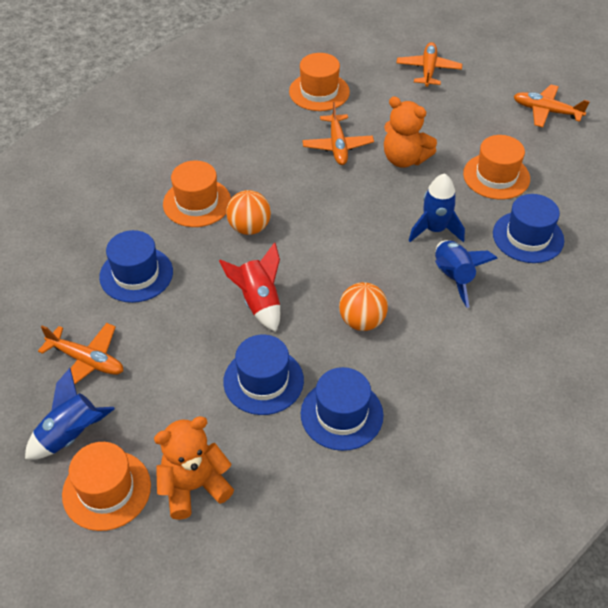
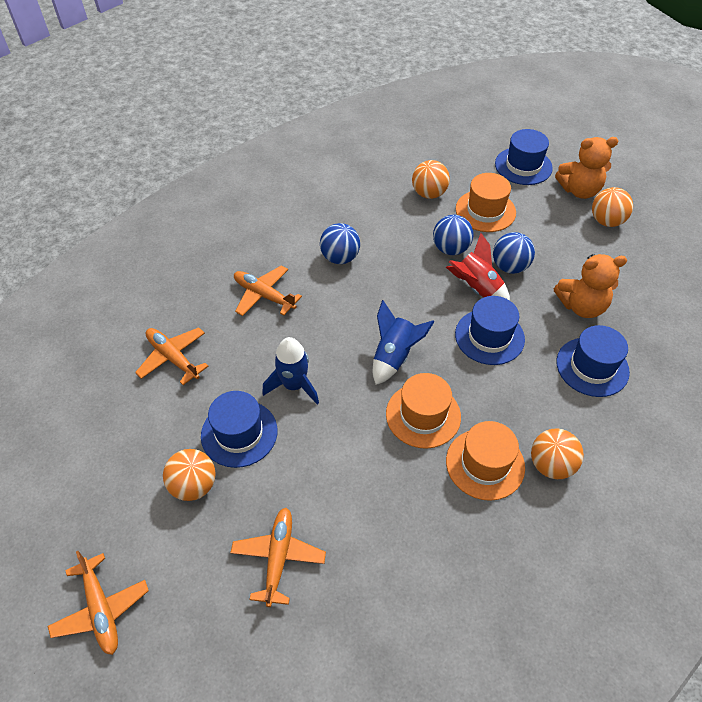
blue ball: none = 0 -> [320,223,360,264] [433,215,474,255] [493,232,535,274] = 3
blue rocket: [25,368,115,460] [409,173,465,242] [435,240,498,308] = 3 -> [262,337,319,404] [373,300,434,385] = 2
orange ball: [226,190,271,235] [339,282,388,331] = 2 -> [163,449,215,501] [412,160,450,199] [531,428,584,479] [592,187,633,227] = 4
orange hat: [62,442,151,531] [163,160,231,227] [289,53,350,111] [463,135,530,200] = 4 -> [386,373,461,449] [446,421,525,501] [456,173,516,232] = 3

